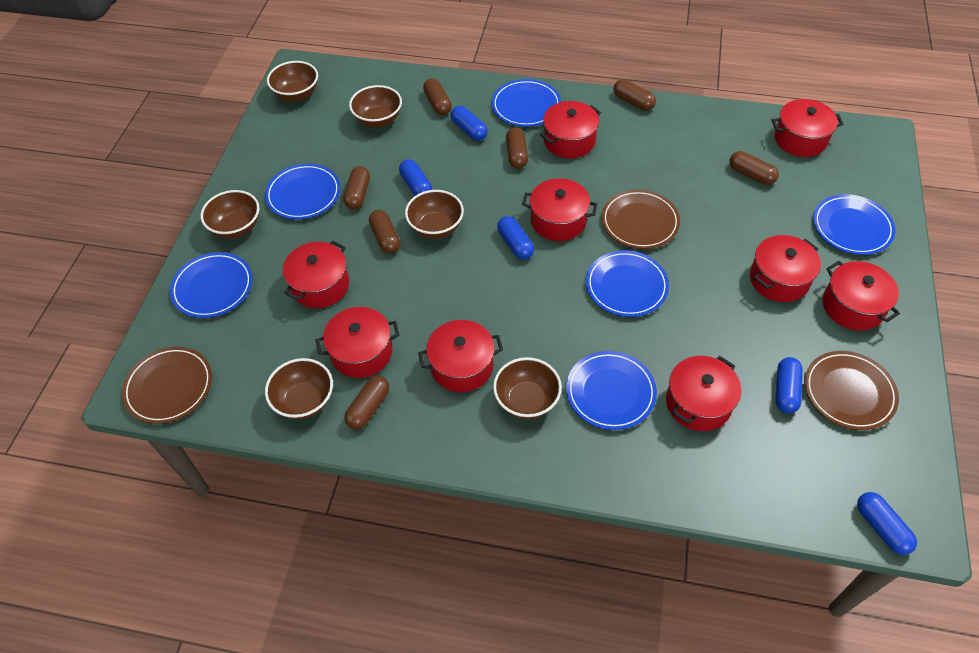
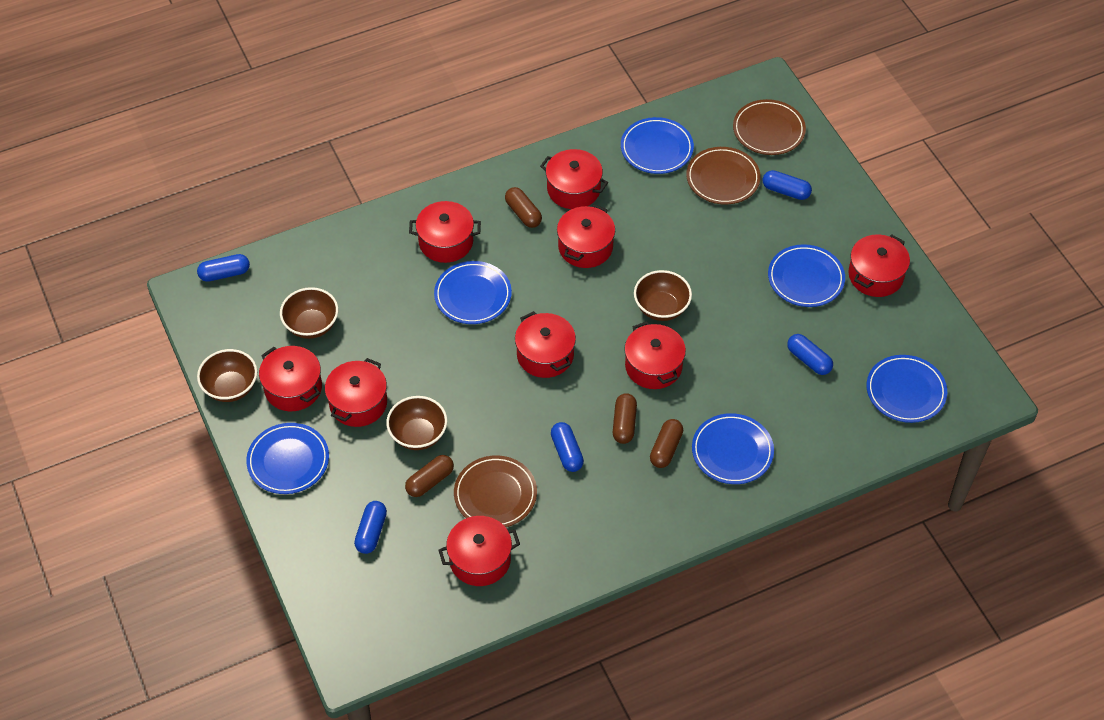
brown bowl: [200,190,259,239] [265,358,333,419] [267,61,318,102] [349,85,402,127] [405,190,464,239] [493,357,562,419] = 6 -> [197,349,257,402] [280,287,338,339] [386,396,447,450] [634,270,692,321] = 4
brown capsule: [344,166,370,209] [344,376,389,430] [369,210,400,254] [423,78,452,115] [506,127,528,169] [613,79,656,111] [729,151,779,185] = 7 -> [405,455,454,497] [505,187,542,228] [613,393,637,444] [650,419,683,468] = 4

